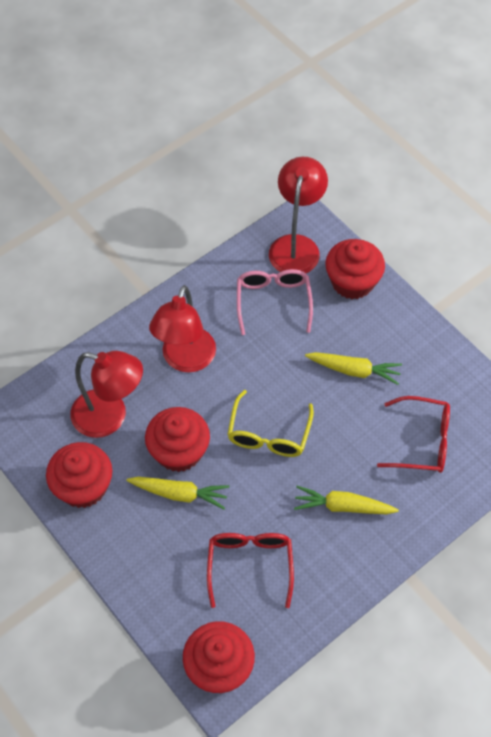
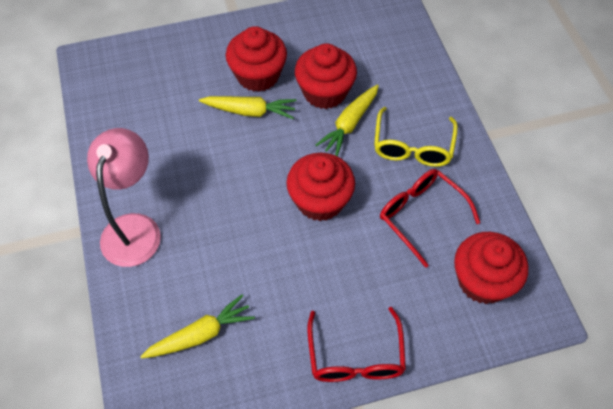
pink glasses: [237,269,313,335] = 1 -> none = 0
pink lamp: none = 0 -> [87,128,161,267] = 1
red lamp: [70,351,143,438] [149,285,216,373] [269,157,328,273] = 3 -> none = 0

